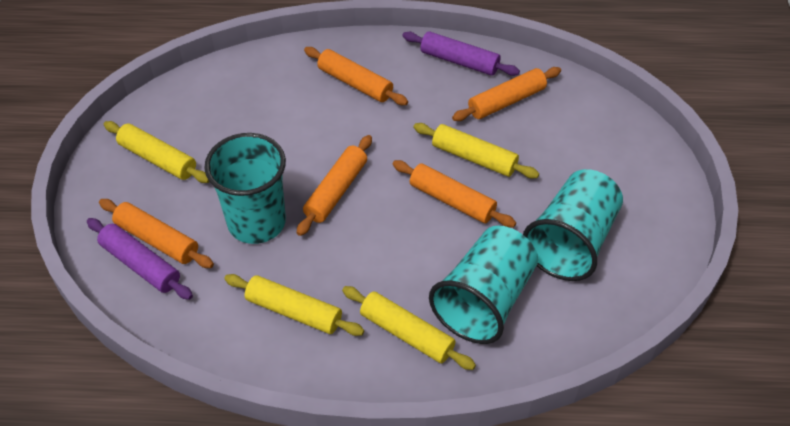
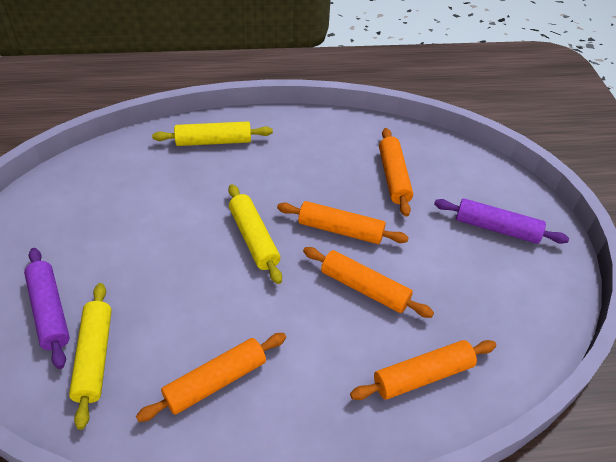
turquoise cup: [204,133,286,244] [429,226,538,344] [523,169,623,281] = 3 -> none = 0
yellow rolling pin: [104,121,209,183] [224,274,364,336] [342,286,476,370] [413,123,539,179] = 4 -> [69,283,112,430] [152,121,273,146] [228,184,282,284] = 3

